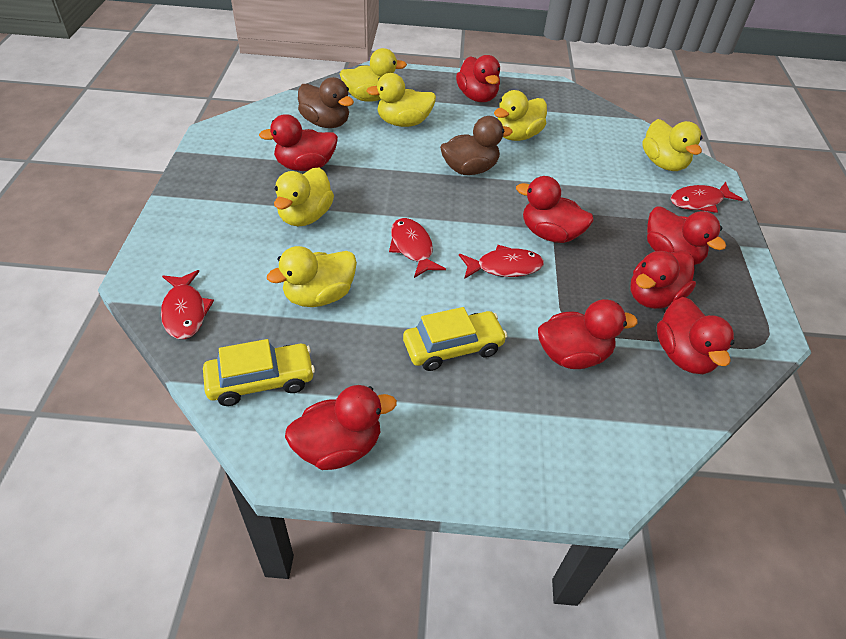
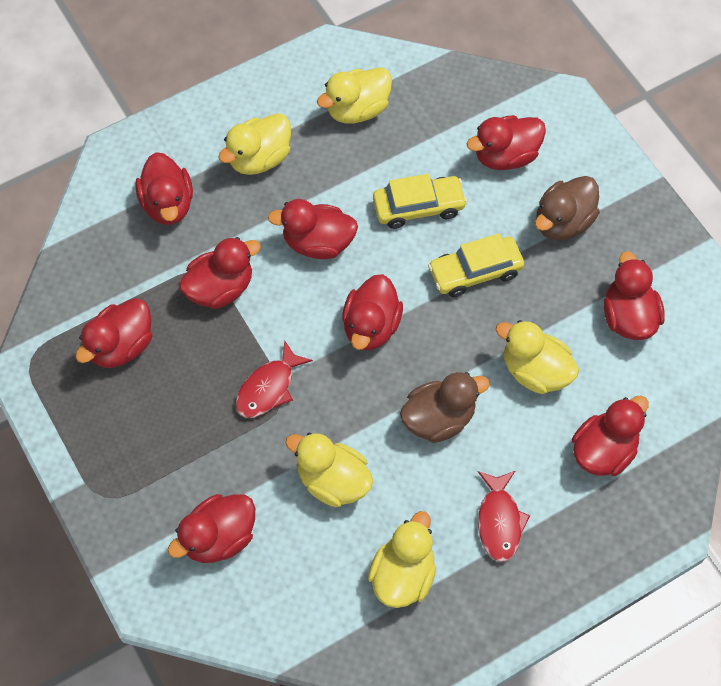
red duck: [259,114,338,171] [285,385,397,470] [456,55,500,102] [516,176,594,243] [538,299,638,369] [631,250,696,309] [647,207,726,265] [657,297,734,374] = 8 -> [75,298,152,368] [135,152,193,225] [168,494,255,563] [179,237,261,309] [268,199,358,259] [342,274,403,350] [467,115,546,170] [572,395,649,476] [604,251,665,340] = 9
red fish: [161,270,214,339] [389,218,446,278] [459,245,544,279] [670,182,743,213] = 4 -> [235,340,313,418] [478,471,530,562] = 2
yellow duck: [267,246,357,307] [274,167,334,226] [340,48,407,102] [366,73,436,127] [494,90,547,141] [642,119,703,171] = 6 -> [218,113,291,175] [285,433,373,507] [317,67,392,124] [368,511,436,608] [496,320,579,394] = 5

